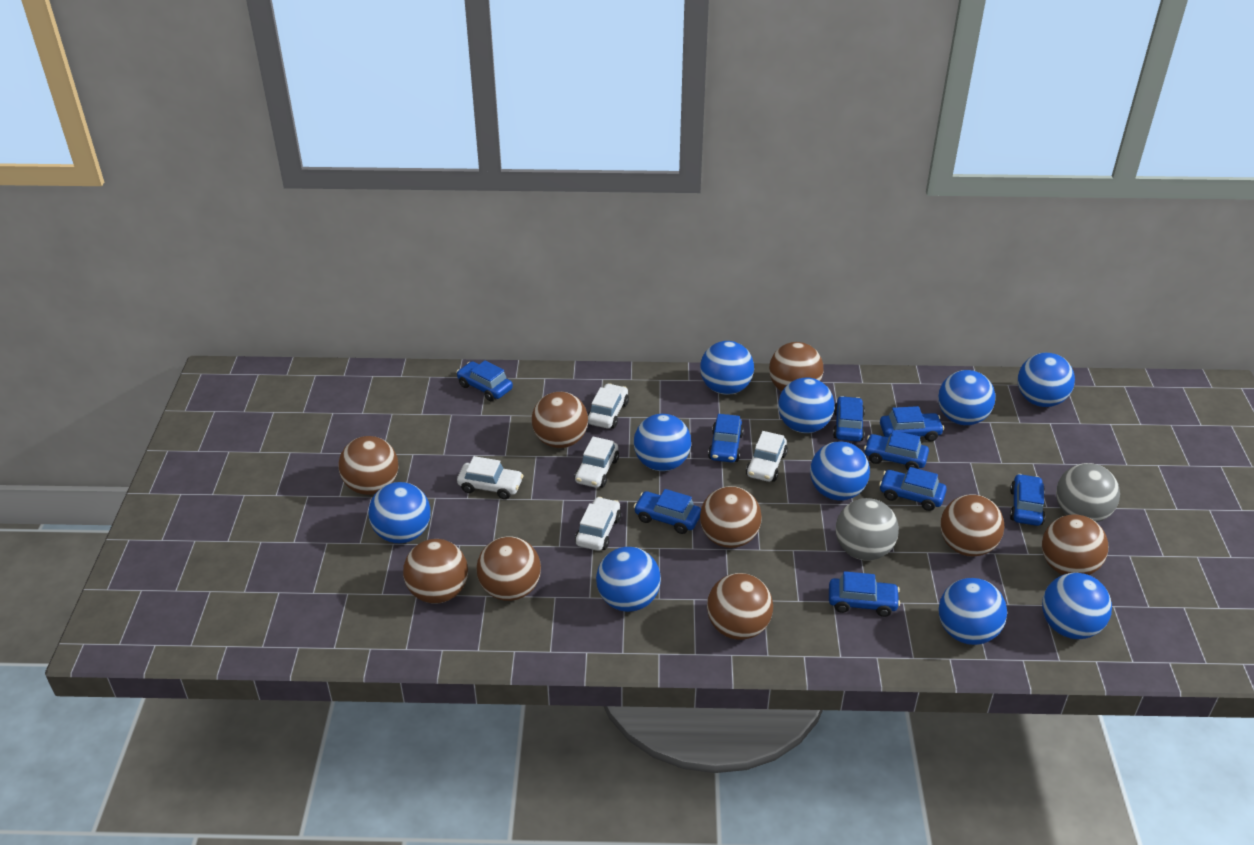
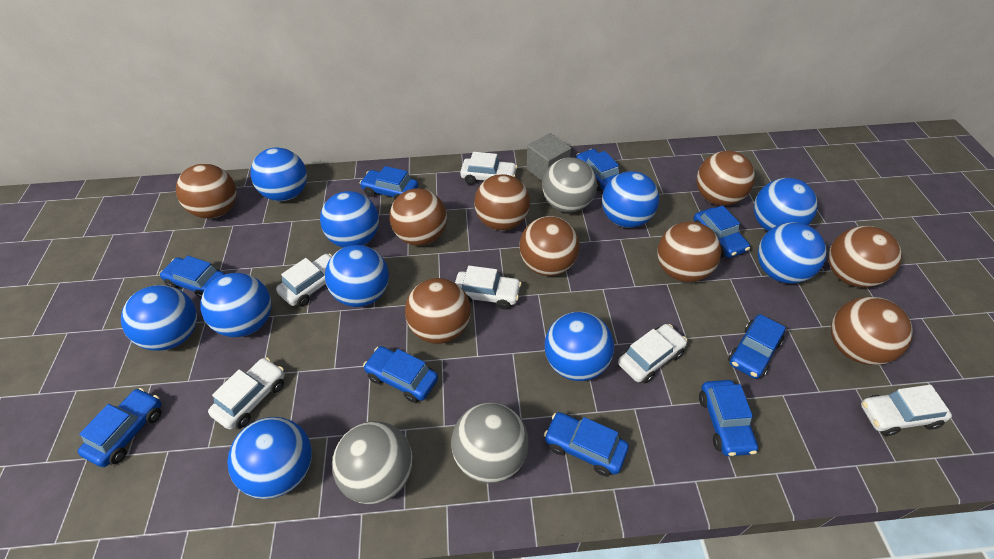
grey ball: [836,498,899,561] [1056,463,1120,522] = 2 -> [332,421,413,504] [451,403,529,483] [542,157,597,213] = 3
grey cube: none = 0 -> [527,133,571,182] = 1
white car: [457,456,524,499] [574,437,619,488] [575,497,621,551] [588,383,629,428] [746,431,788,482] = 5 -> [208,357,285,430] [276,254,332,307] [455,266,522,309] [460,152,517,185] [618,324,687,384] [861,385,952,436] = 6

